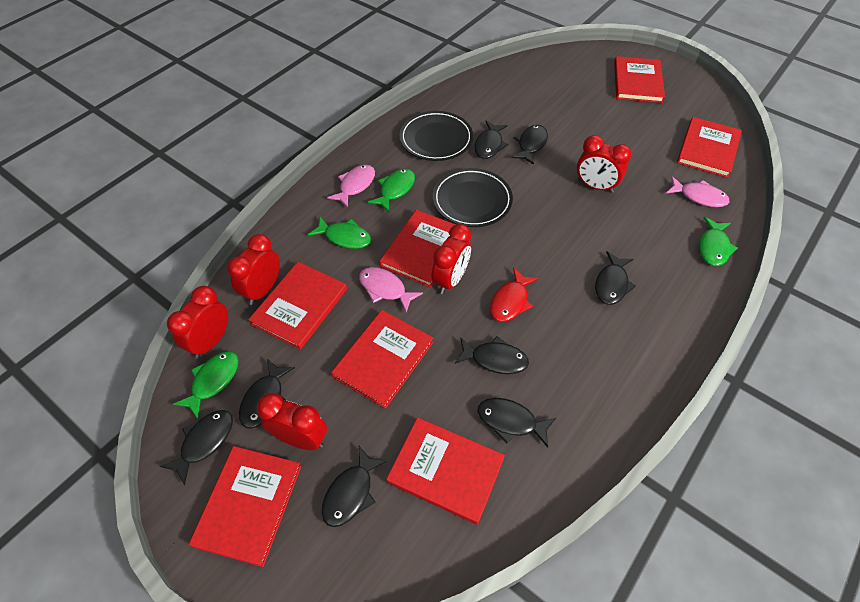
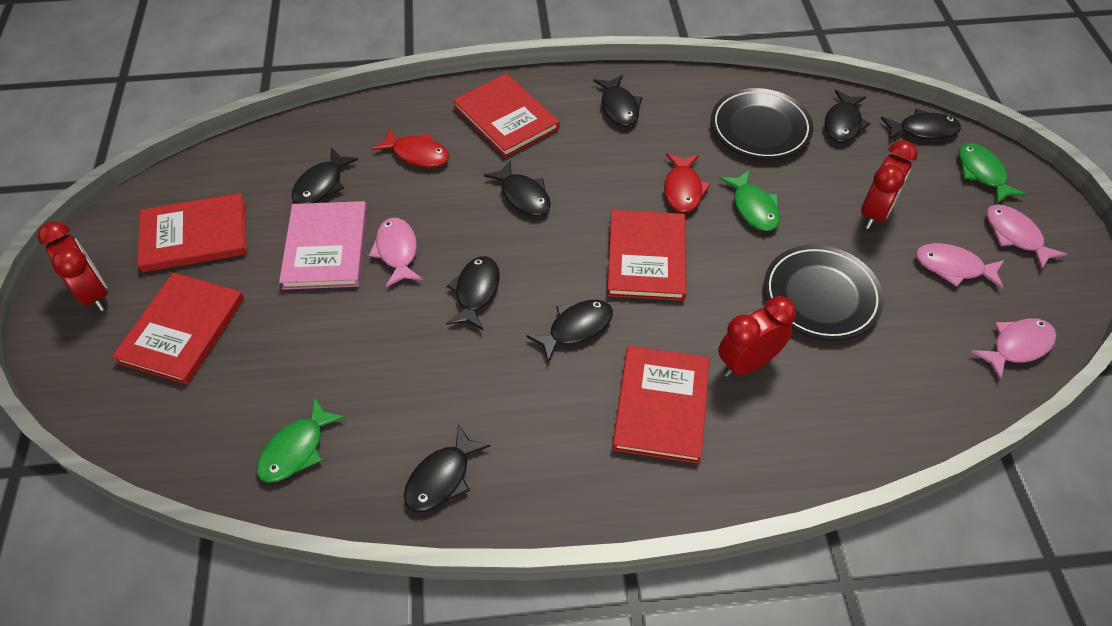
green fish: [173,351,239,419] [308,217,371,249] [368,169,415,212] [699,217,738,266] = 4 -> [256,398,346,483] [719,170,780,231] [959,143,1026,204] = 3
pink book: none = 0 -> [279,201,367,290] = 1
pink fish: [327,165,375,208] [359,267,423,313] [666,176,730,207] = 3 -> [369,218,423,287] [916,243,1004,289] [971,318,1056,380] [986,204,1067,270] = 4
red book: [189,446,301,567] [248,262,347,350] [331,310,433,409] [379,210,455,288] [386,417,505,525] [614,56,665,103] [677,117,742,178] = 7 -> [112,273,244,385] [137,193,247,273] [453,74,560,158] [607,210,687,301] [612,346,710,464] = 5
red clock: [167,286,228,359] [227,234,280,305] [257,393,327,450] [431,224,471,294] [577,135,632,193] = 5 -> [37,221,108,311] [718,296,796,377] [861,140,918,229] = 3
red fish: [490,268,539,322] = 1 -> [372,128,449,168] [664,153,711,213] = 2

